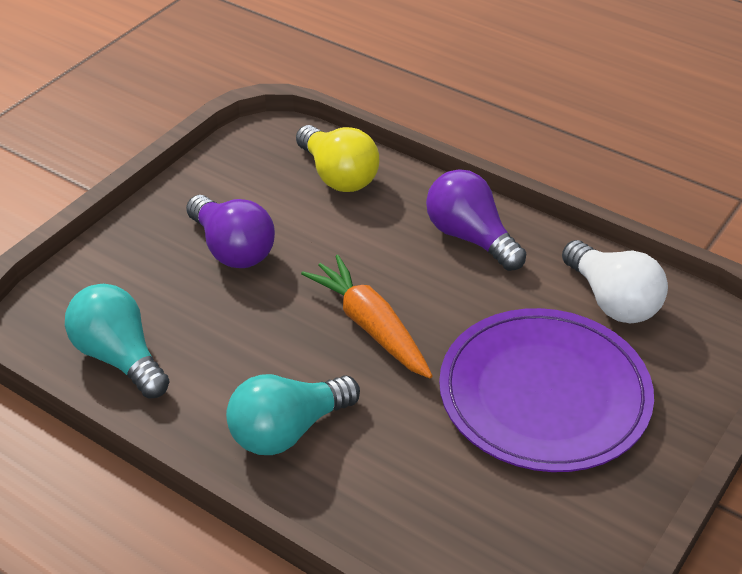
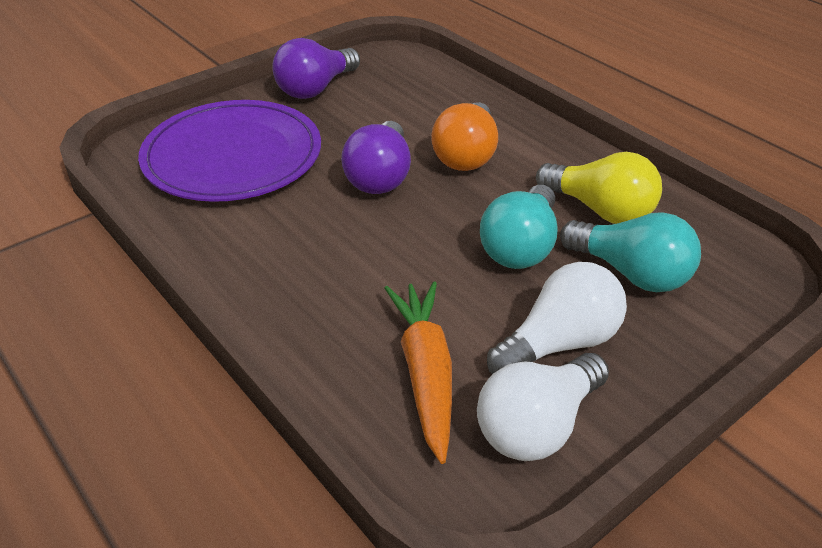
orange light bulb: none = 0 -> [431,102,498,171] = 1
white light bulb: [562,240,668,323] = 1 -> [477,353,609,461] [487,262,627,374] = 2

